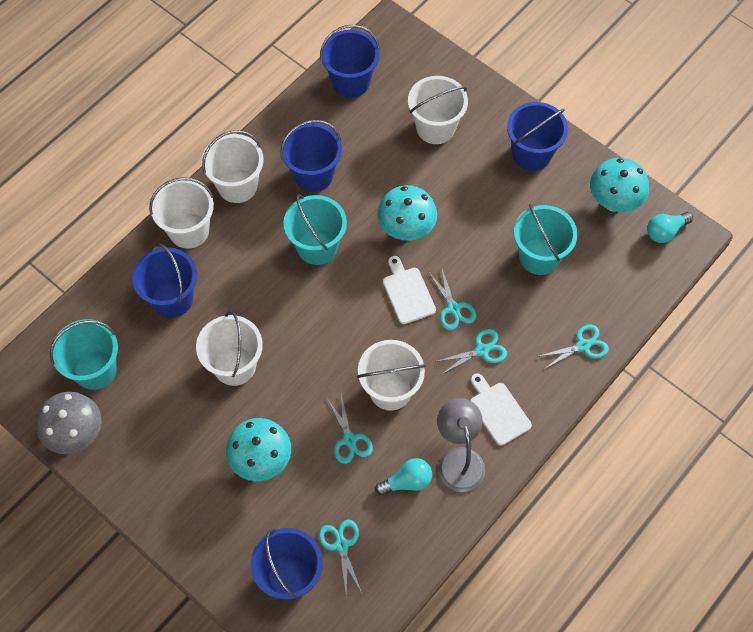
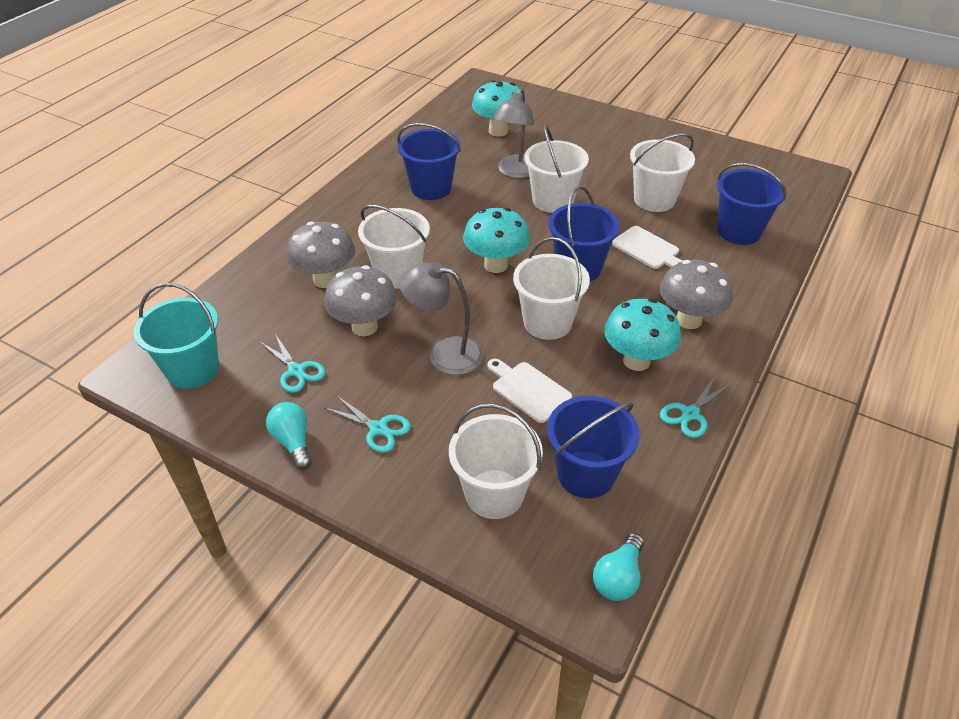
blue bucket: [132,243,197,318] [251,528,323,600] [280,120,342,192] [320,25,380,98] [507,102,568,171] = 5 -> [397,123,461,200] [547,396,640,498] [548,186,620,282] [717,163,786,245] = 4
grey lamp: [437,398,485,492] = 1 -> [399,262,483,375] [493,88,534,178] = 2
grey mushroom: [36,392,101,454] = 1 -> [286,222,355,288] [324,265,397,336] [660,260,733,329] = 3
turquoise bucket: [50,319,118,390] [283,194,347,265] [514,204,578,275] = 3 -> [134,283,219,389] = 1
turquoise scissors: [319,520,362,597] [327,394,373,464] [428,266,476,330] [435,329,507,374] [537,324,609,370] = 5 -> [260,334,326,393] [325,395,411,453] [660,375,732,438] = 3

